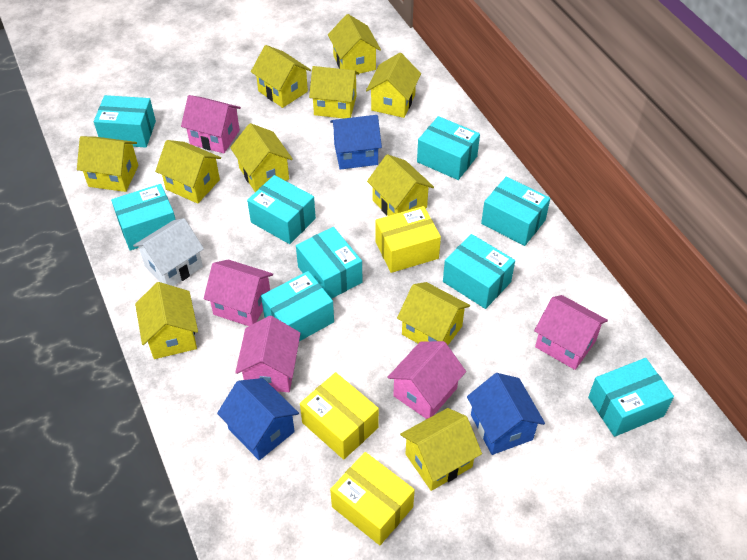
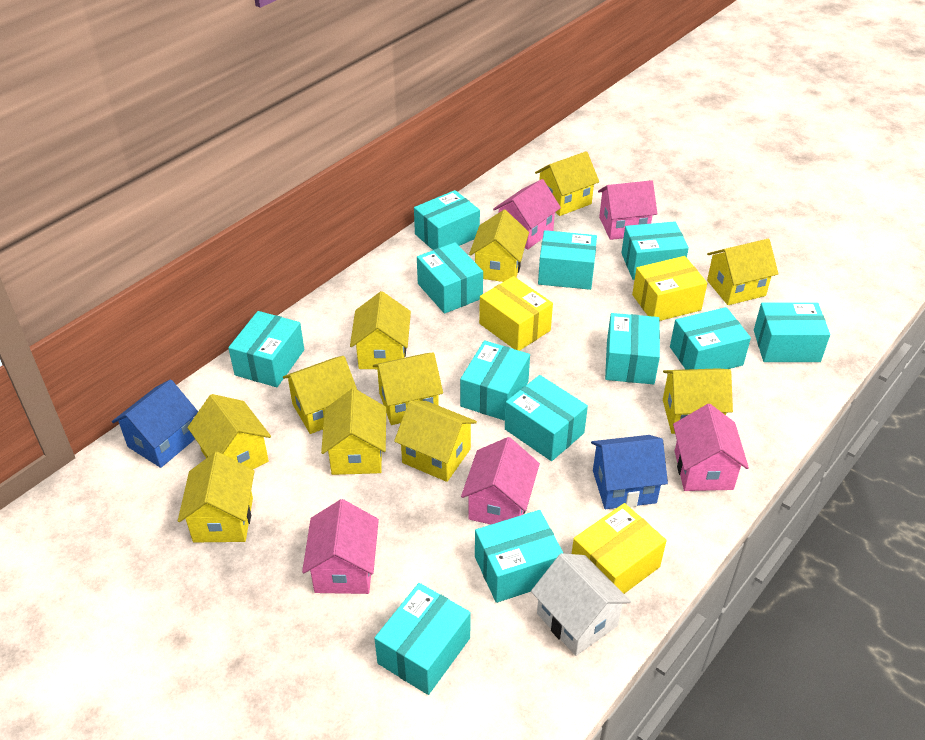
blue house: [217,378,299,460] [330,115,382,170] [467,373,545,455] = 3 -> [112,380,198,468] [591,435,668,509] = 2
turquoise box: [94,95,156,148] [111,184,176,251] [247,175,316,244] [261,271,334,341] [296,227,362,299] [417,116,480,180] [443,234,515,309] [481,177,550,246] [588,358,674,437] = 9 -> [228,311,304,387] [374,583,471,695] [414,190,480,250] [417,242,483,314] [460,340,530,421] [475,510,563,603] [505,375,588,461] [538,230,597,290] [605,313,660,384] [621,221,689,280] [670,307,751,369] [754,302,830,362] = 12

